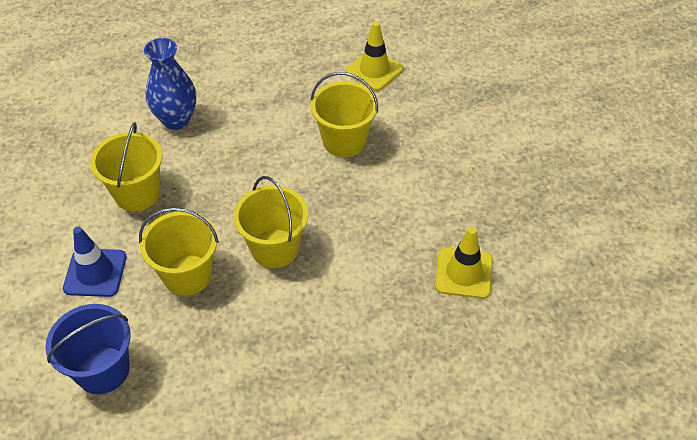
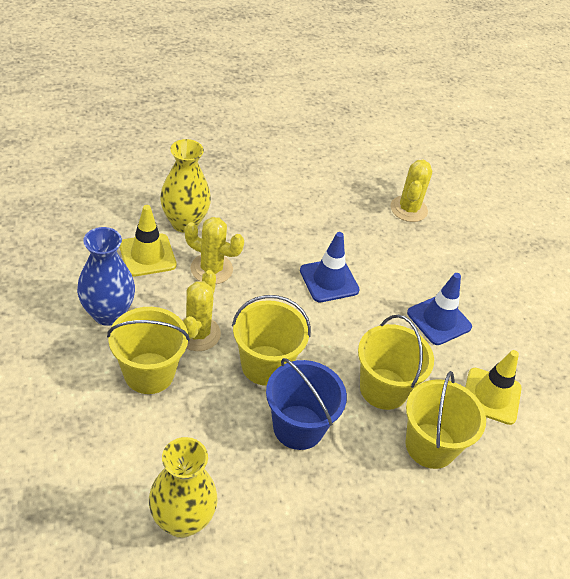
blue traffic cone: [63,227,127,297] = 1 -> [300,232,360,302] [407,273,472,345] = 2
yellow cactus: none = 0 -> [182,270,221,351] [185,217,244,284] [390,160,432,222] = 3
yellow vase: none = 0 -> [149,437,218,538] [160,139,211,233] = 2

